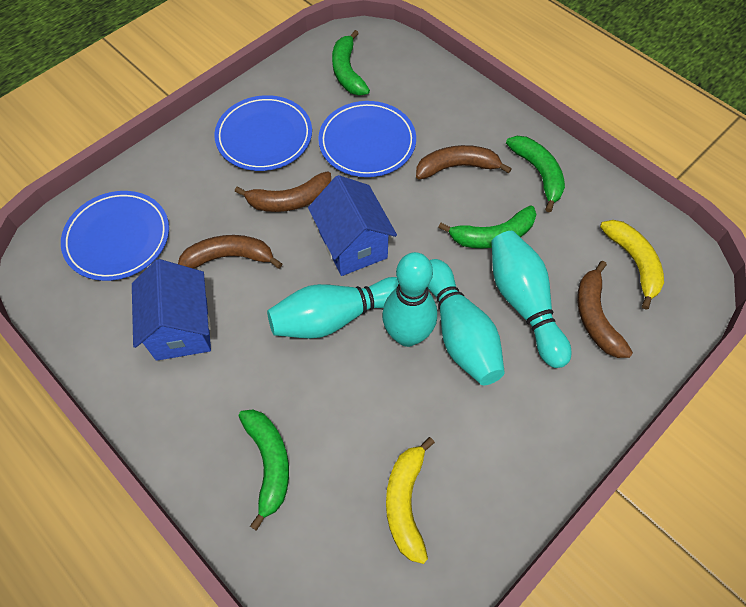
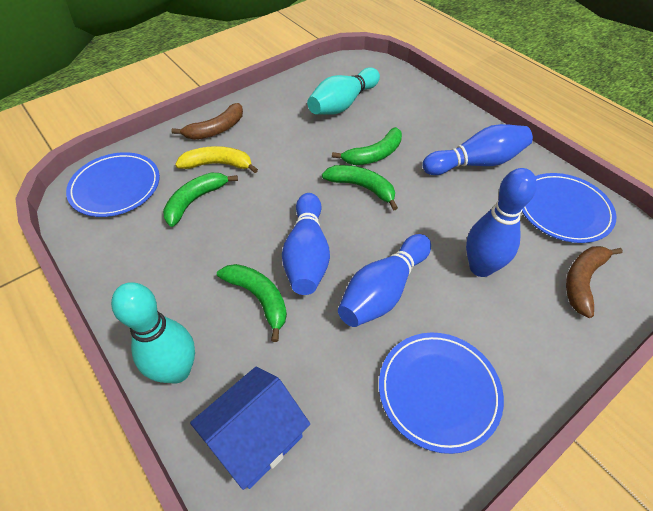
blue bowling pin: none = 0 -> [282,193,330,295] [338,234,431,327] [423,124,533,175] [466,168,537,277] = 4
blue house: [132,259,211,361] [308,175,397,276] = 2 -> [190,366,310,490] = 1
brown banana: [178,235,282,269] [235,171,331,212] [416,145,512,179] [577,261,633,358] = 4 -> [172,103,243,140] [566,246,623,318] = 2
turquoise bowling pin: [267,277,399,339] [382,252,437,347] [427,259,505,385] [491,231,571,368] = 4 -> [111,282,195,383] [307,67,380,115] = 2
yellow banana: [386,437,435,564] [600,220,664,309] = 2 -> [175,146,258,173] = 1

